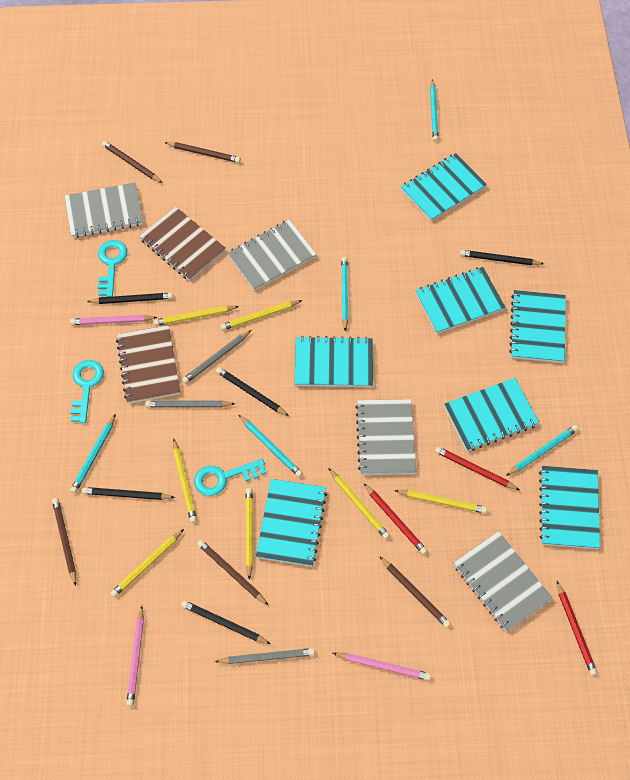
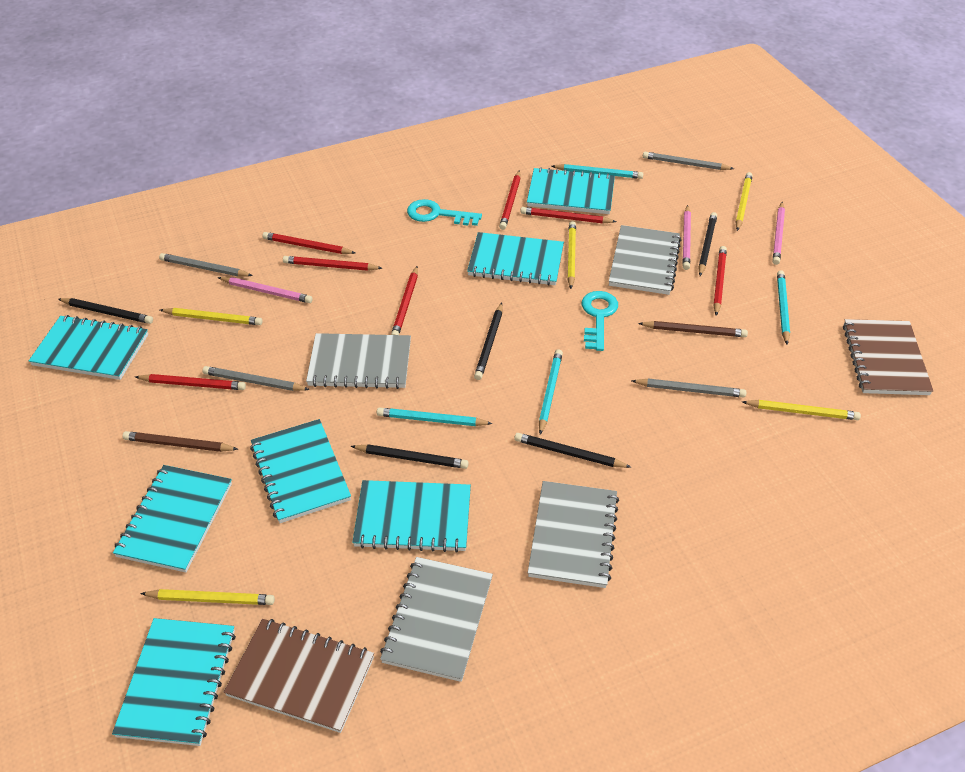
brown pencil: [52,498,76,586] [102,141,163,183] [164,142,241,163] [197,540,268,605] [379,556,451,628] = 5 -> [123,431,238,452] [638,321,748,337] = 2
grey pencil: [145,400,235,408] [182,330,251,384] [215,648,315,664] = 3 -> [159,253,253,277] [202,366,310,391] [632,379,746,398] [643,152,734,170] = 4
red pencil: [364,484,428,555] [435,446,520,490] [557,581,597,676] = 3 -> [136,374,246,390] [262,232,355,254] [283,256,382,271] [391,266,418,335] [499,170,521,230] [520,207,617,224] [713,246,727,316] = 7
turquoise key: [70,360,104,423] [98,240,127,297] [194,459,266,496] = 3 -> [407,199,482,226] [582,291,618,351] = 2
turquoise pencil: [70,414,116,494] [239,415,303,477] [341,257,348,332] [430,79,439,142] [506,425,578,476] = 5 -> [377,408,493,426] [539,349,563,435] [552,164,643,179] [777,270,790,344] = 4
yellow pencil: [110,529,184,598] [153,306,239,326] [173,438,197,523] [220,300,302,330] [245,488,253,580] [328,468,390,539] [394,490,487,513] = 7 -> [140,589,275,605] [160,308,263,325] [568,221,576,289] [736,172,753,231] [742,400,861,420] = 5

